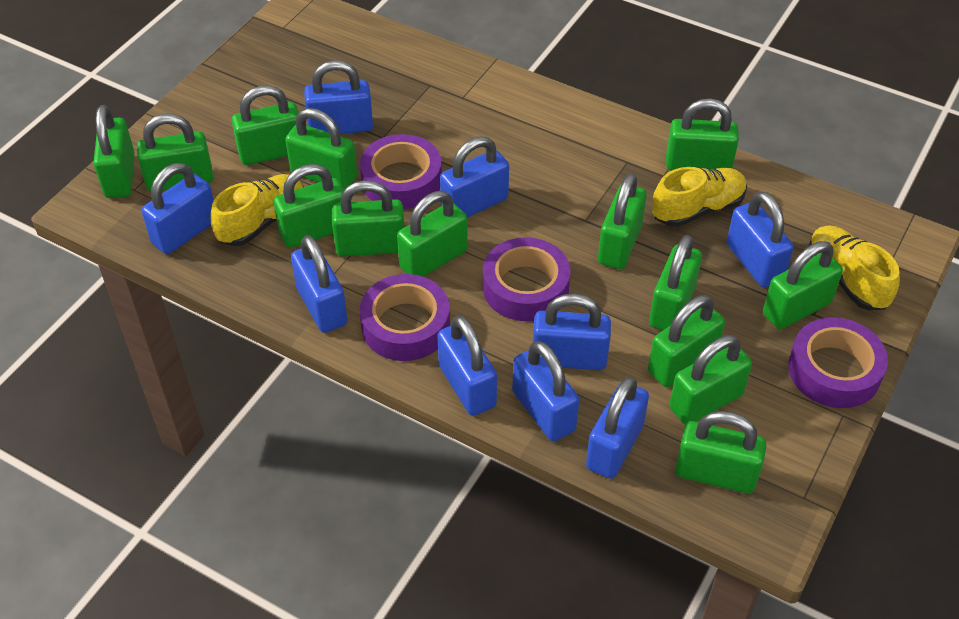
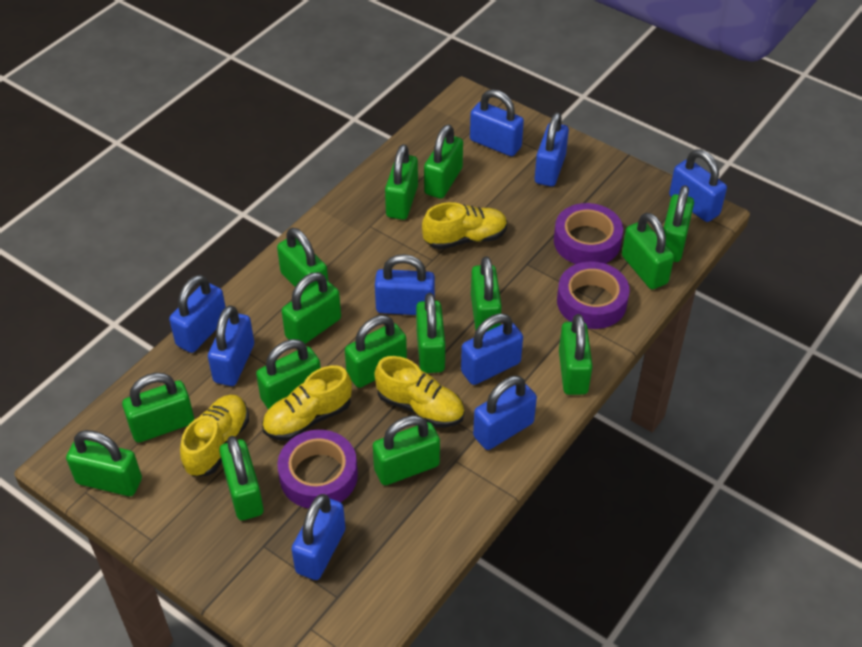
green padlock: [93,105,135,198] [137,114,213,192] [232,85,299,165] [273,164,344,248] [285,108,357,190] [332,180,404,256] [397,191,468,277] [598,173,647,269] [648,295,725,387] [649,235,702,330] [666,98,739,171] [669,335,752,425] [675,411,767,493] [763,241,843,329] = 14 -> [66,430,142,496] [122,373,194,443] [219,436,264,520] [256,339,321,409] [277,228,328,294] [282,272,341,344] [345,315,407,388] [373,415,440,485] [385,144,418,220] [416,293,445,373] [424,124,463,199] [471,256,502,332] [559,314,593,395] [622,213,674,289] [664,185,694,262] = 15
purple tape: [360,134,442,209] [360,274,450,361] [483,237,571,321] [788,317,888,408] = 4 -> [277,430,358,509] [554,203,623,264] [557,262,630,329] = 3
yellow shoe: [210,174,304,246] [652,167,747,227] [808,225,900,310] = 3 -> [180,394,249,477] [262,365,352,441] [374,356,464,427] [422,202,507,250] = 4

